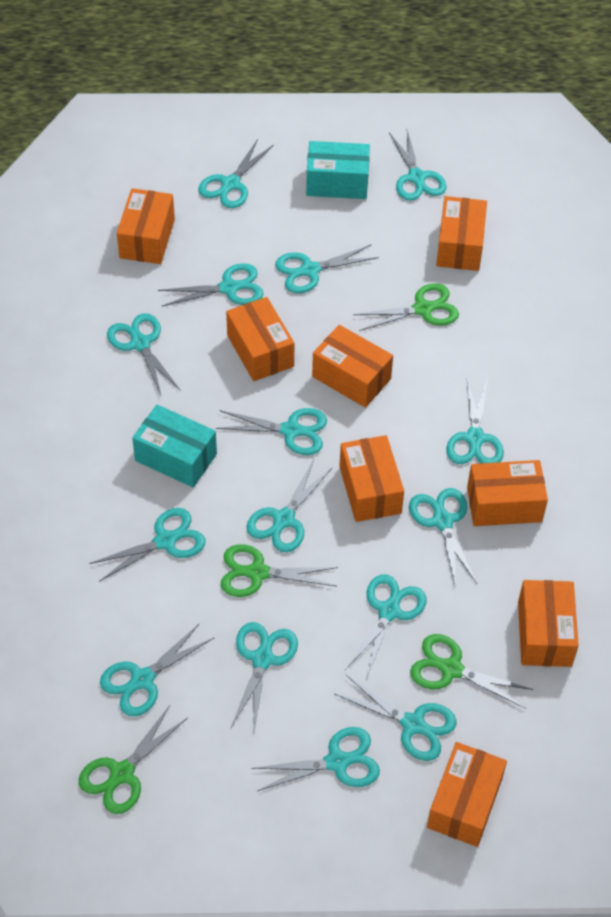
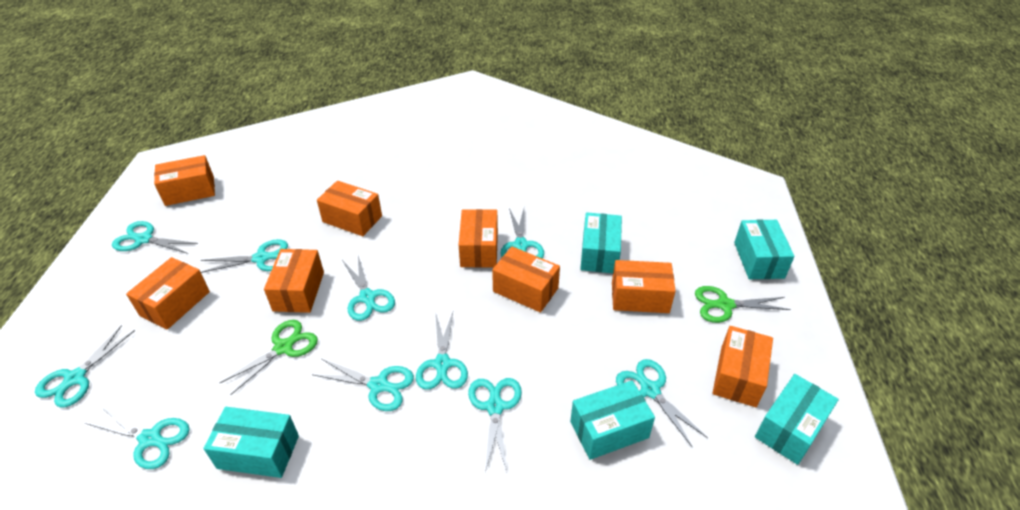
green scissors: [79,705,187,814] [221,544,338,597] [353,283,459,331] [410,634,534,709] = 4 -> [219,320,318,395] [695,286,791,323] = 2
turquoise box: [132,405,217,488] [306,141,370,199] = 2 -> [203,407,299,478] [570,380,655,460] [580,212,622,273] [734,220,795,279] [755,374,839,465] = 5
turquoise scissors: [89,508,206,582] [100,623,214,716] [107,313,181,397] [158,263,264,307] [198,139,274,208] [216,408,327,455] [231,622,298,731] [246,460,333,552] [251,727,380,791] [275,245,379,293] [335,675,457,761] [345,574,427,679] [389,130,447,201] [409,488,477,587] [446,378,504,464] = 15 -> [35,325,135,408] [85,406,190,469] [112,221,198,254] [201,239,288,273] [312,359,414,411] [342,256,395,321] [416,312,468,390] [468,378,522,472] [500,208,544,259] [616,359,708,447] = 10

